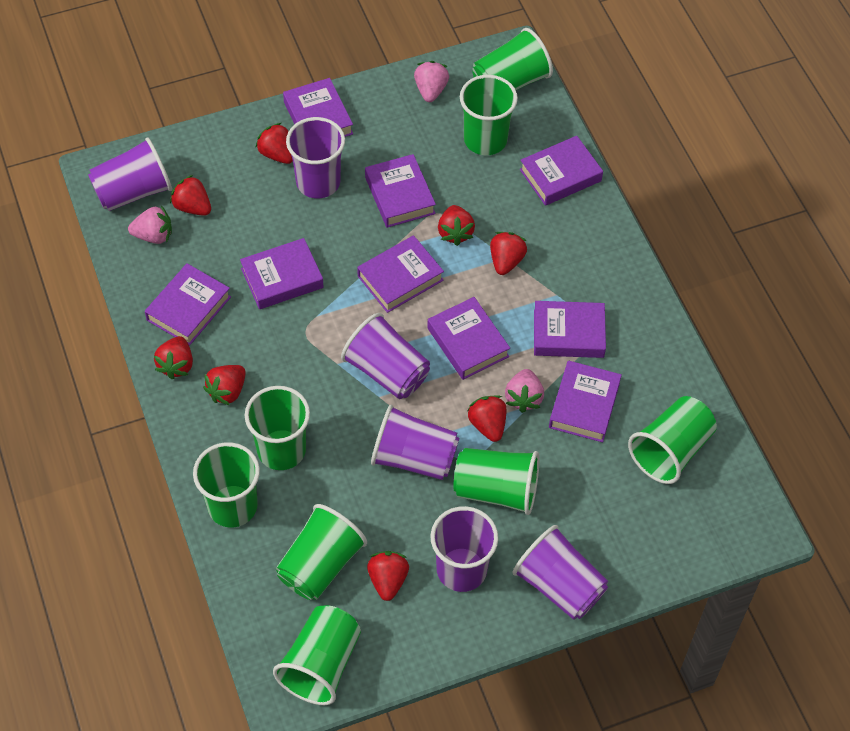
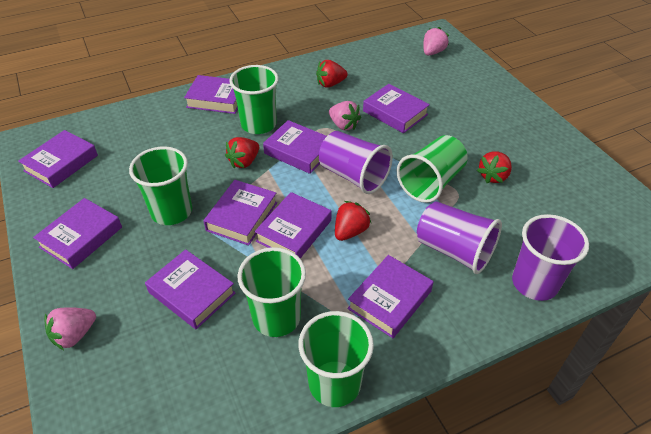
green cup: [193,442,260,527] [245,386,310,470] [273,605,361,705] [276,504,367,600] [454,448,540,515] [460,75,518,155] [472,28,553,90] [628,396,717,484] = 8 -> [129,146,192,225] [229,65,279,134] [237,247,306,337] [298,311,374,407] [397,135,468,203] = 5
purple cup: [88,137,172,211] [286,117,345,198] [341,313,430,399] [371,404,459,480] [430,506,498,592] [513,525,608,620] = 6 -> [319,131,393,194] [417,202,502,274] [512,214,589,301] = 3
red strawberry: [154,336,193,379] [170,175,211,216] [203,365,246,405] [255,123,293,164] [367,551,409,601] [438,205,475,246] [467,396,506,442] [490,232,527,275] = 8 -> [225,137,259,168] [316,60,348,88] [335,201,371,241] [477,151,512,183] = 4

